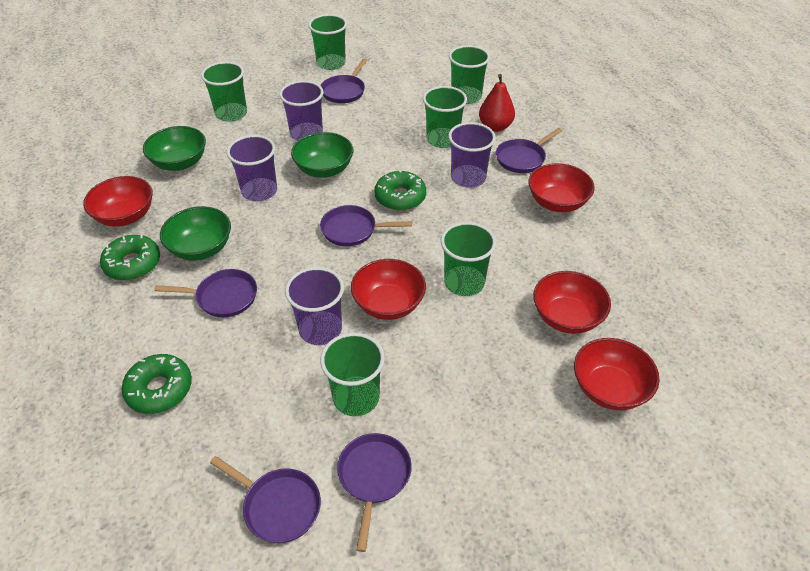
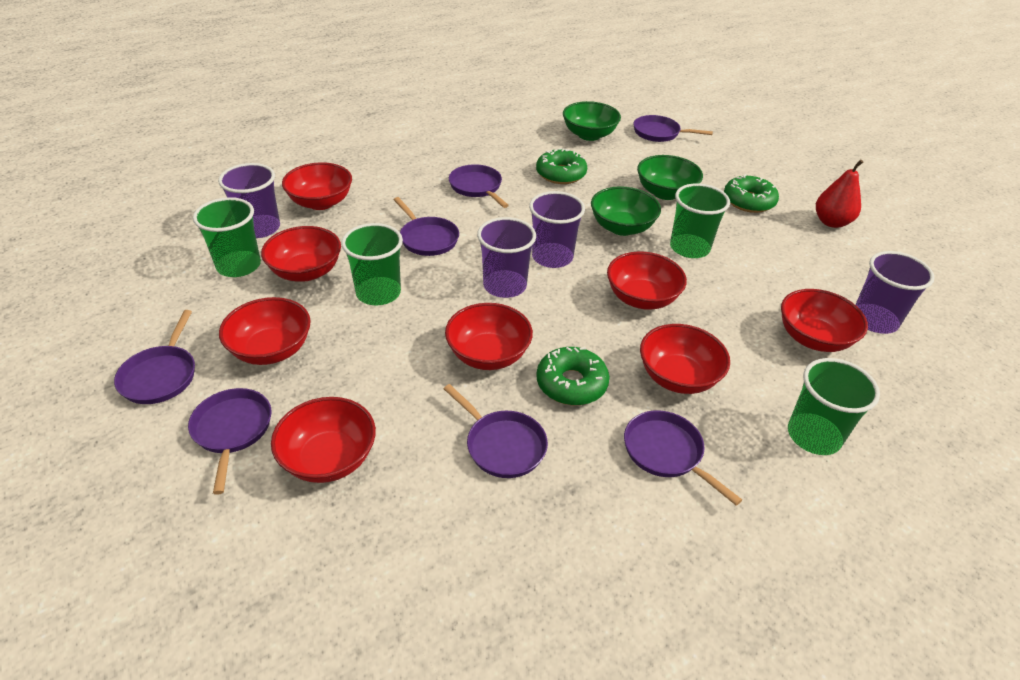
green cup: [201,62,247,122] [308,14,347,70] [320,333,385,416] [423,86,467,148] [441,222,496,296] [449,45,490,104] = 6 -> [193,197,261,277] [341,223,403,305] [670,183,730,258] [788,358,880,455] = 4
purple pan: [154,269,257,317] [210,456,321,543] [320,205,412,246] [321,58,368,103] [337,433,412,552] [496,128,562,173] = 6 -> [114,310,195,404] [188,388,271,495] [393,197,459,256] [444,384,548,478] [449,164,509,208] [624,410,742,505] [633,115,713,142] = 7
red bowl: [83,176,153,227] [351,259,426,320] [528,163,595,212] [533,271,611,334] [574,338,660,410] = 5 -> [219,297,311,365] [261,226,341,282] [271,397,376,483] [282,162,352,210] [445,303,533,370] [607,251,687,310] [640,324,730,394] [781,289,868,352] = 8

